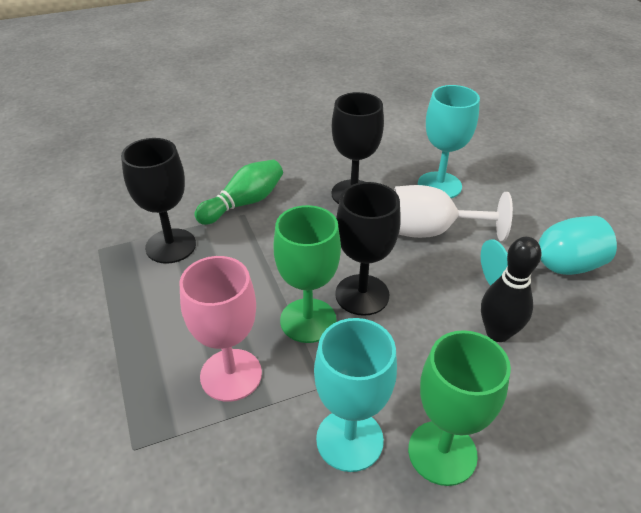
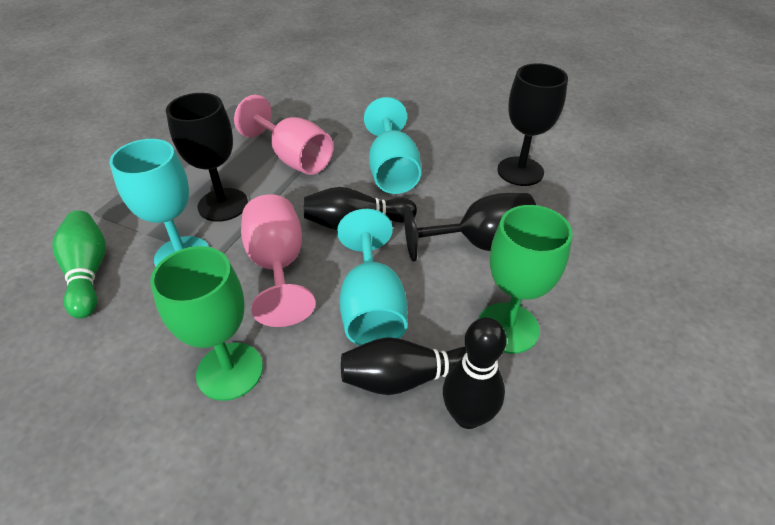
black bowling pin: [481,237,542,342] = 1 -> [304,187,417,230] [341,337,467,395] [443,317,507,429] = 3
pink goblet: [179,256,262,402] = 1 -> [234,95,333,175] [241,194,316,327] = 2
white goblet: [394,185,513,242] = 1 -> none = 0

